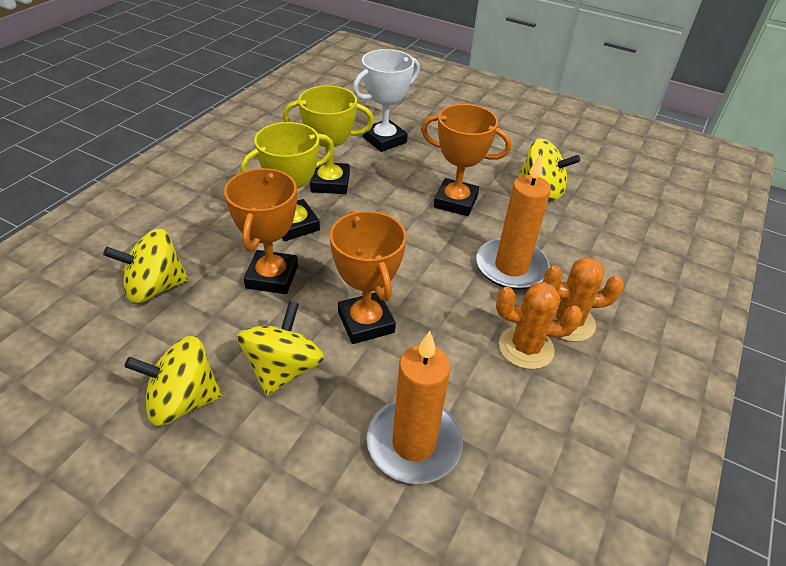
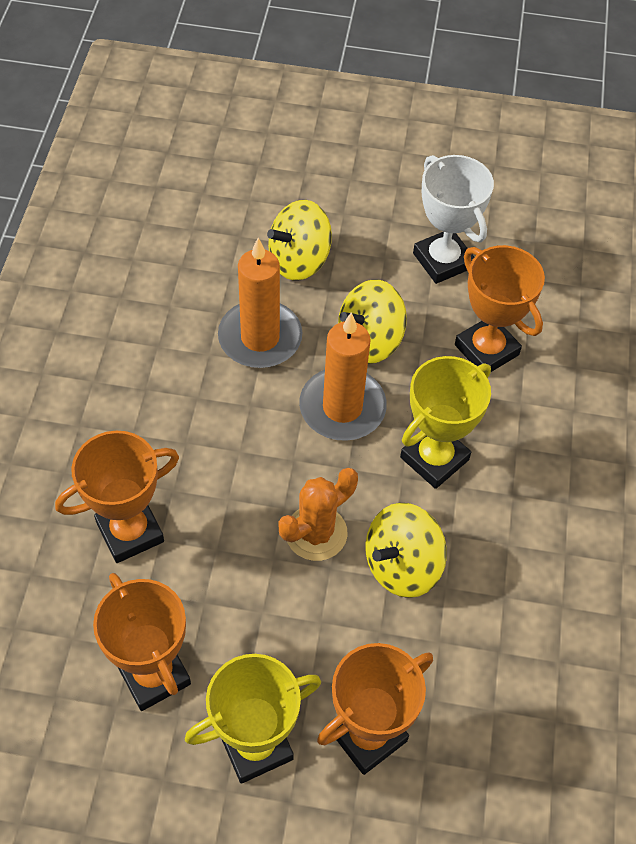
orange cactus: [496,282,582,369] [543,257,624,342] = 2 -> [279,468,358,561] = 1
orange trophy: [224,168,298,294] [330,211,407,344] [421,104,511,216] = 3 -> [55,431,179,563] [93,573,191,711] [317,643,433,775] [455,245,545,372] = 4
yellow spinning top: [103,228,189,304] [124,336,222,426] [237,301,324,396] [518,138,580,200] = 4 -> [267,200,332,281] [338,280,407,364] [366,503,447,598] = 3

